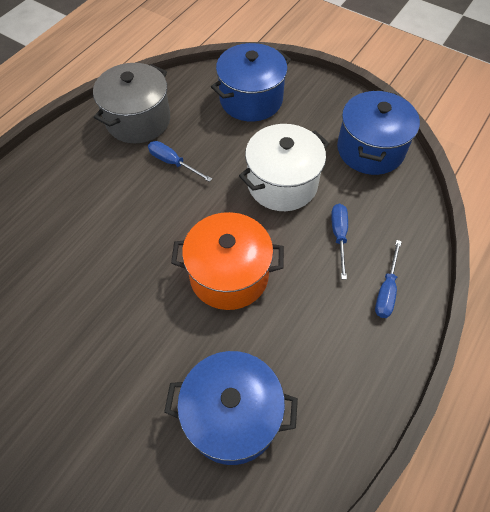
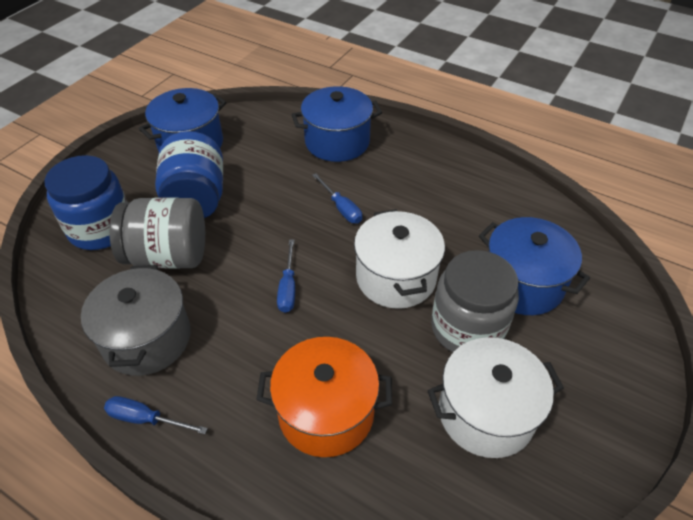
blue jar: none = 0 -> [45,155,127,250] [155,131,223,218] = 2
grey jar: none = 0 -> [109,197,205,269] [431,250,519,352] = 2
white pot: [239,124,329,211] = 1 -> [354,209,445,309] [427,337,564,458] = 2

